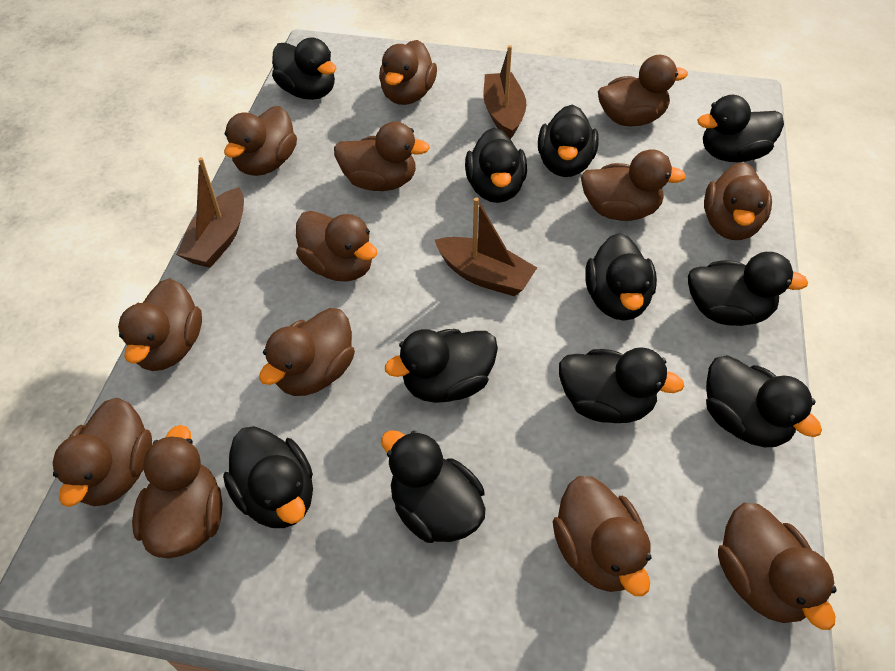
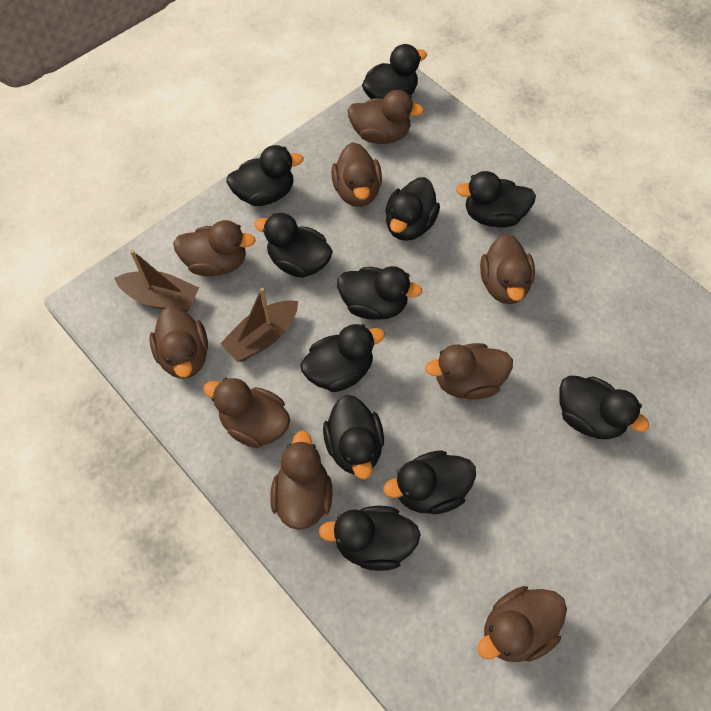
brown boat: [176,157,244,268] [435,198,537,296] [483,45,526,139] = 3 -> [114,250,199,312] [220,288,298,362] = 2
brown duck: [53,398,152,507] [118,278,202,371] [132,425,222,558] [224,106,297,176] [259,308,355,396] [296,211,378,282] [334,122,430,191] [379,40,437,105] [553,476,652,596] [581,149,686,221] [598,55,688,126] [704,162,772,240] [718,503,837,630] = 13 -> [149,306,208,379] [173,220,256,277] [203,378,290,448] [271,430,333,530] [331,142,382,207] [348,90,424,144] [425,343,513,400] [477,586,567,662] [480,234,535,304] = 9

